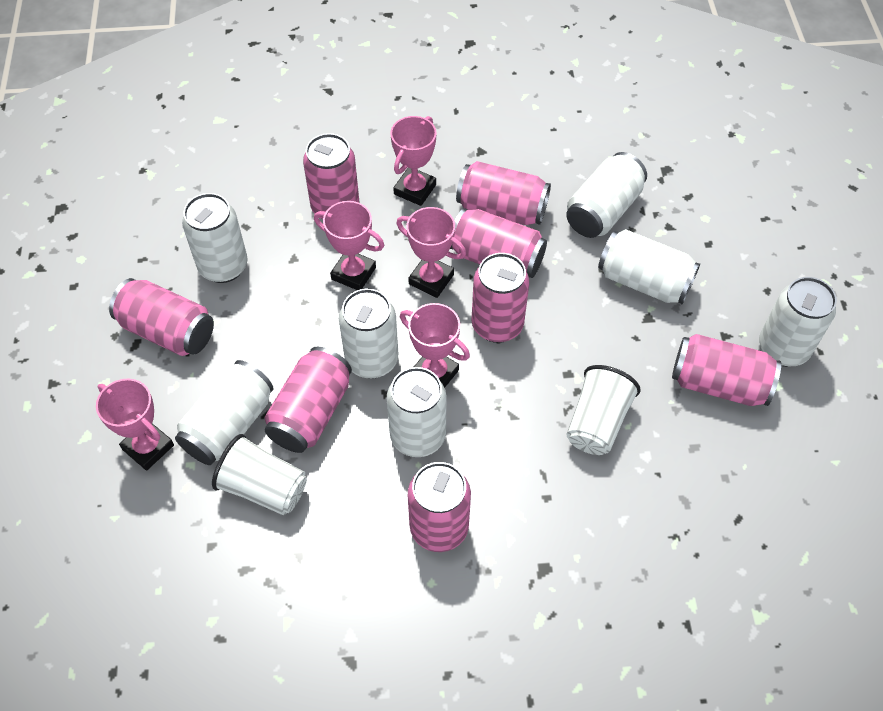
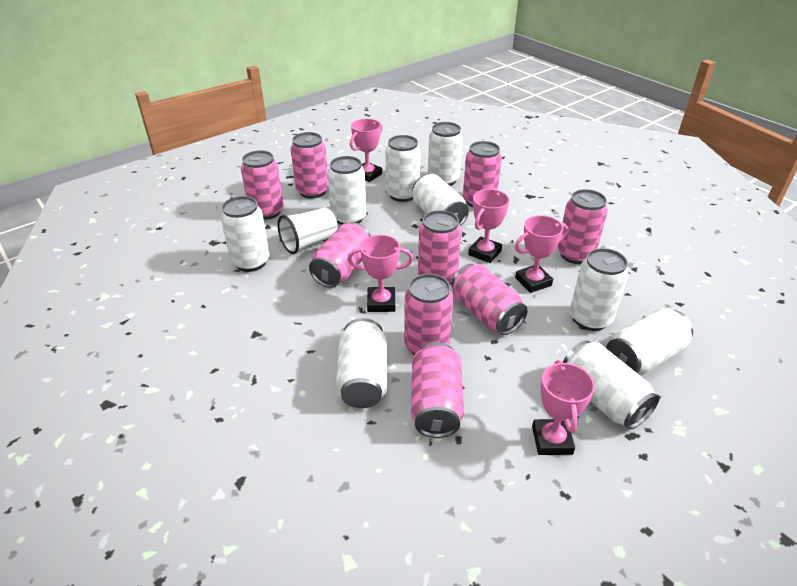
pink can: [109,278,214,356] [264,347,352,453] [303,133,359,220] [408,462,471,552] [450,208,547,278] [456,161,551,225] [471,253,529,343] [672,334,781,406] = 8 -> [241,150,284,220] [291,132,329,199] [309,223,371,288] [404,274,453,355] [411,342,464,438] [418,210,462,284] [452,264,528,335] [463,141,502,207] [557,189,608,264] = 9
white can: [175,360,274,465] [182,193,248,283] [339,289,398,379] [387,367,447,457] [566,152,647,238] [598,229,700,304] [759,277,837,367] = 7 -> [220,196,270,272] [328,156,366,225] [336,318,387,408] [385,135,421,202] [412,174,469,226] [428,122,463,186] [563,341,660,430] [570,248,628,331] [606,308,693,375] = 9
white cup: [212,434,307,515] [566,365,641,455] = 2 -> [277,208,338,254] = 1

